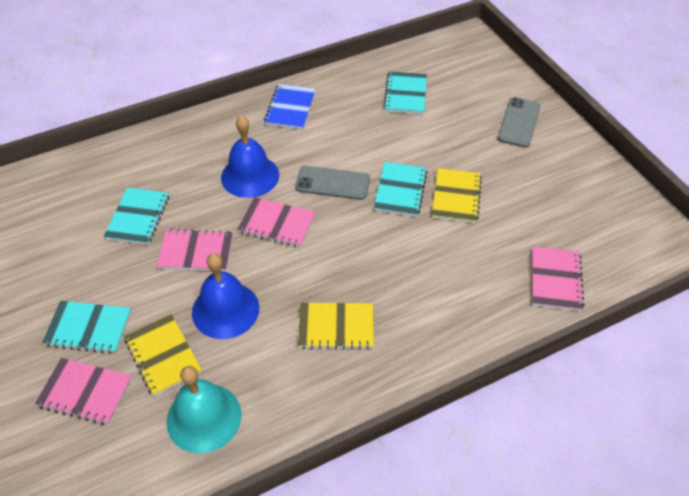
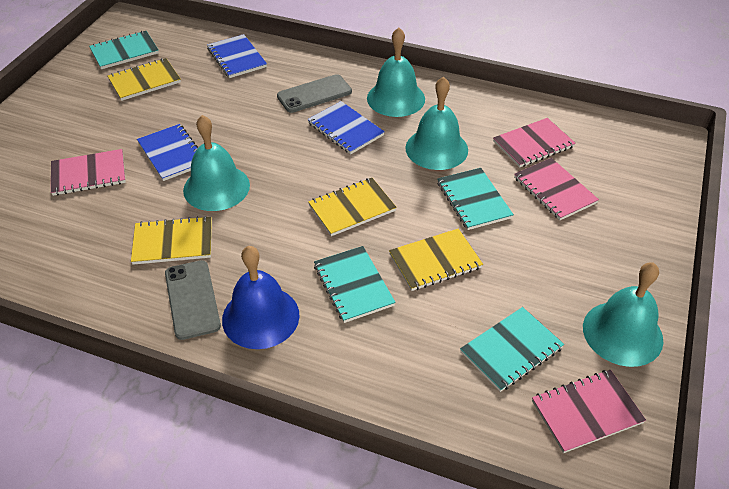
blue bell: [192,253,259,339] [221,115,279,198] = 2 -> [222,246,300,349] = 1
blue notebook: [264,84,316,130] = 1 -> [137,124,198,181] [207,34,267,78] [307,101,385,154] = 3
turquoise bell: [167,366,242,454] = 1 -> [183,115,250,211] [367,27,425,117] [405,76,468,170] [583,262,663,367] = 4
yellow notebook: [124,314,202,396] [298,303,374,350] [432,168,482,223] = 3 -> [108,58,181,101] [131,216,212,265] [308,178,397,236] [389,228,483,291] = 4

